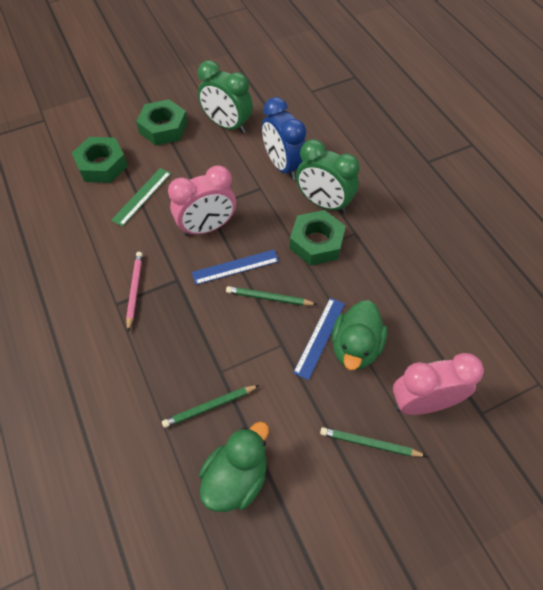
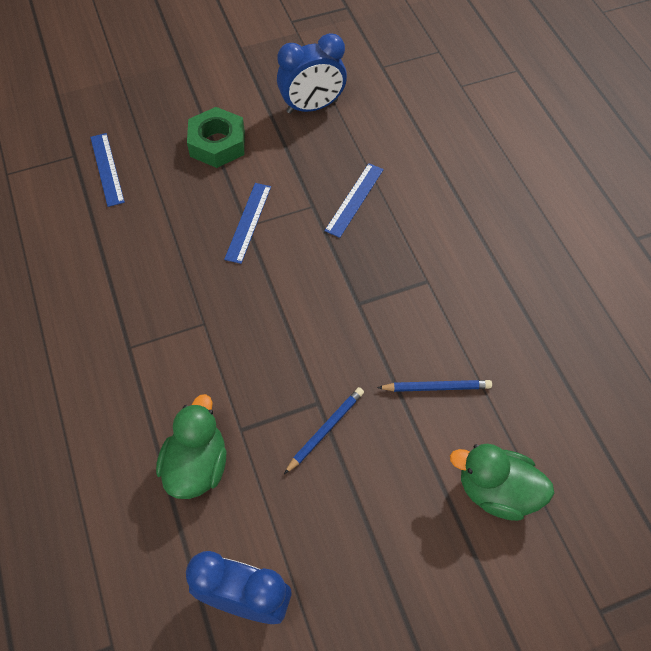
blue clock: [262,97,306,180] = 1 -> [186,551,292,624] [277,33,347,114] = 2
blue pencil: none = 0 -> [284,387,364,474] [377,380,492,392] = 2
blue ruler: [192,250,279,285] [293,298,345,380] = 2 -> [90,133,125,207] [224,183,271,264] [324,163,384,238] = 3
green clock: [198,60,253,134] [296,139,360,213] = 2 -> none = 0
green nut: [72,137,128,183] [136,99,188,145] [290,210,346,266] = 3 -> [187,107,245,168] = 1
green pencil: [162,385,259,428] [226,286,317,306] [320,427,426,457] = 3 -> none = 0
green ruler: [111,168,171,227] = 1 -> none = 0
pink clock: [168,165,236,236] [393,353,484,415] = 2 -> none = 0
pink pencil: [126,252,143,331] = 1 -> none = 0

